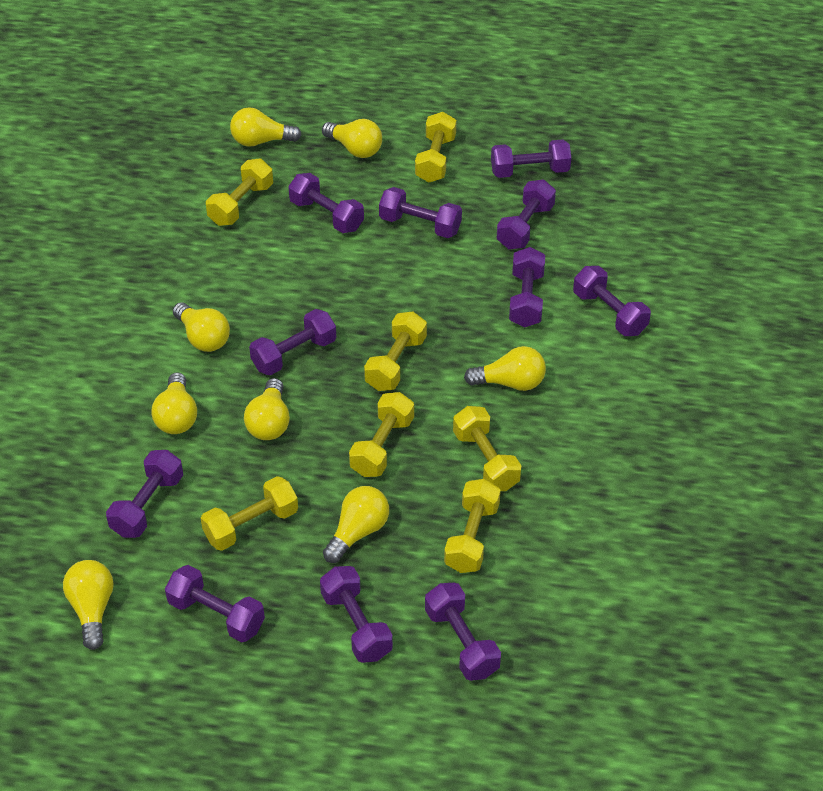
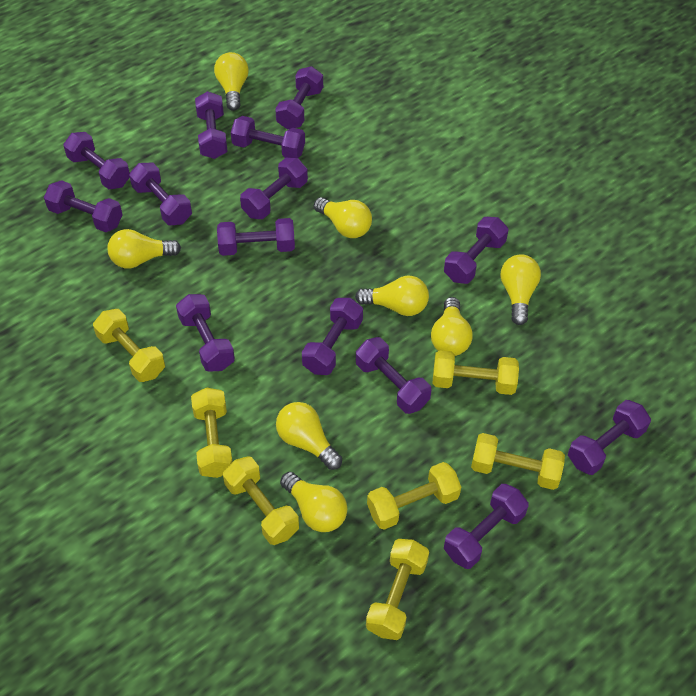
purple dumbbell: [106,450,183,538] [165,565,265,642] [249,309,336,375] [288,173,364,233] [320,566,393,663] [379,187,462,238] [425,583,501,681] [491,139,571,178] [497,179,556,249] [509,247,545,327] [573,266,651,336] = 11 -> [44,180,123,232] [63,132,130,189] [129,163,192,225] [176,294,235,372] [195,91,228,159] [217,218,295,256] [231,116,305,158] [240,158,308,219] [275,66,323,130] [302,298,363,375] [356,337,431,414] [444,217,508,284] [444,484,529,569] [568,400,651,475] = 14

